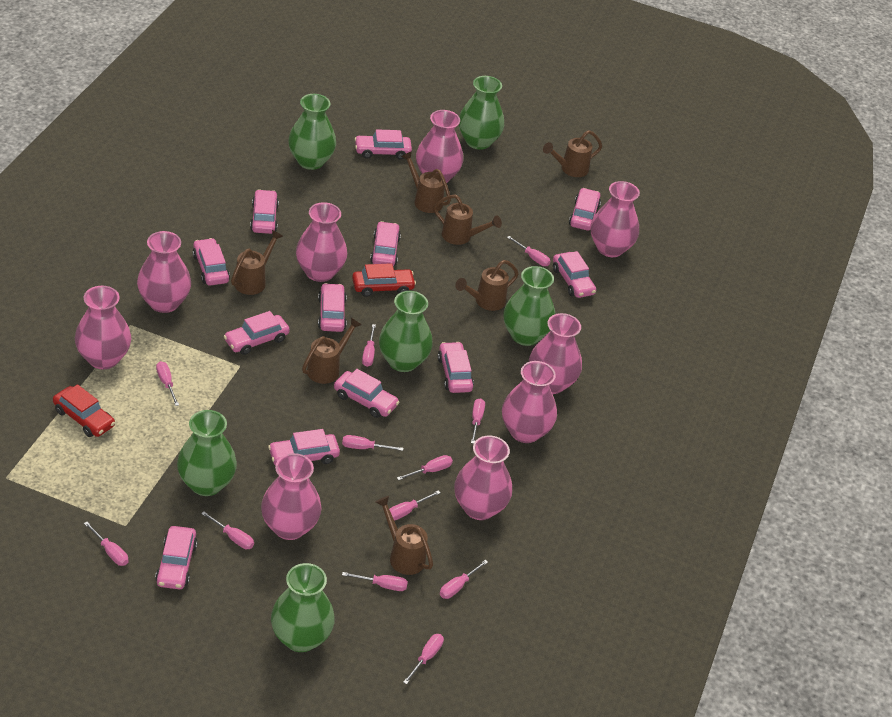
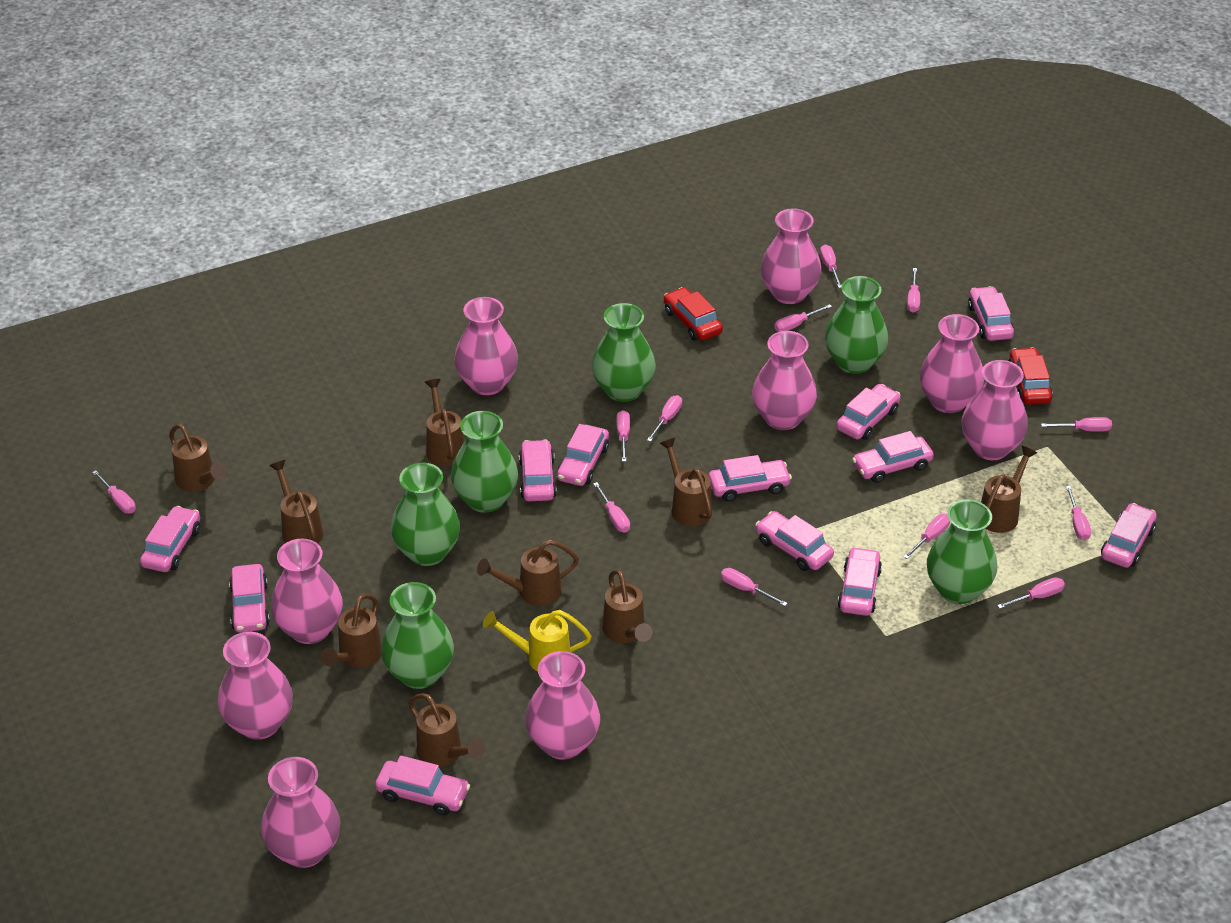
brown watering can: [231,230,283,295] [302,318,362,384] [376,496,433,575] [401,151,451,213] [433,194,502,245] [455,260,519,311] [543,130,602,177] = 7 -> [169,424,227,492] [269,460,323,543] [320,594,381,668] [408,693,485,767] [425,379,464,466] [477,540,579,606] [603,569,653,643] [659,438,712,526] [981,446,1037,533] = 9
yellow watering can: none = 0 -> [483,610,591,672] = 1

